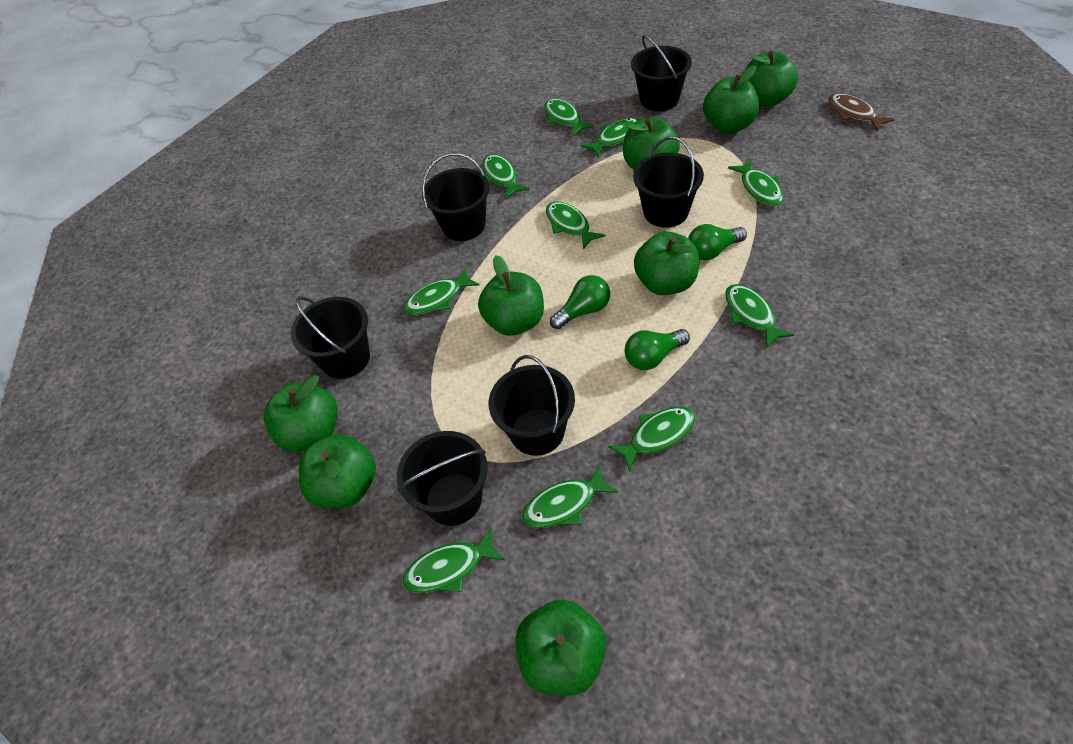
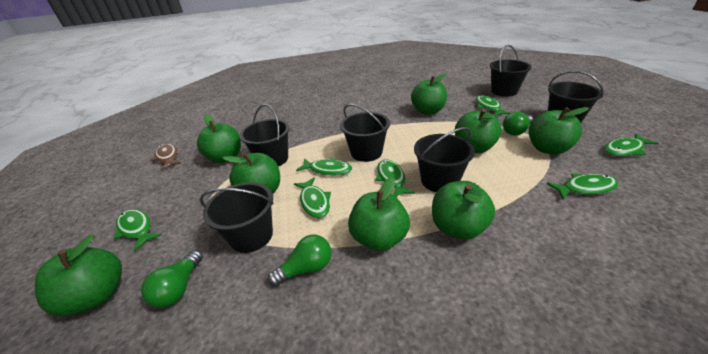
green fish: [403,528,505,593] [404,268,480,315] [482,154,529,199] [522,464,618,528] [544,99,594,136] [546,202,605,249] [581,118,638,158] [608,407,695,472] [725,284,794,349] [728,159,784,206] = 10 -> [114,209,161,251] [294,177,331,218] [296,158,352,175] [375,159,415,197] [476,95,510,116] [547,173,619,199] [604,134,658,156] = 7

